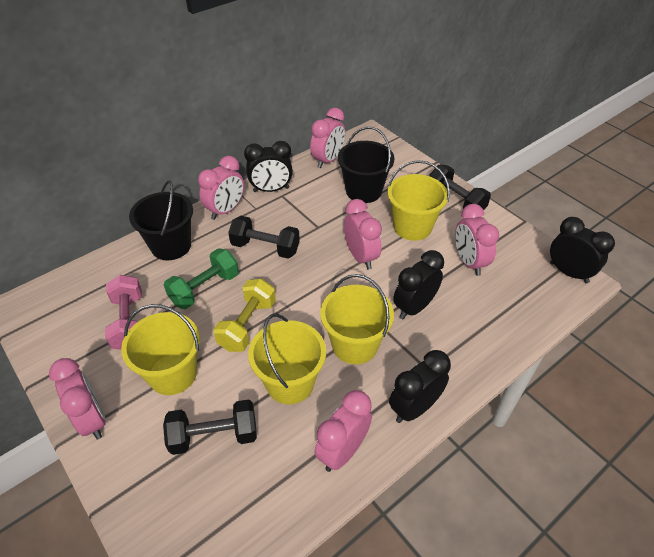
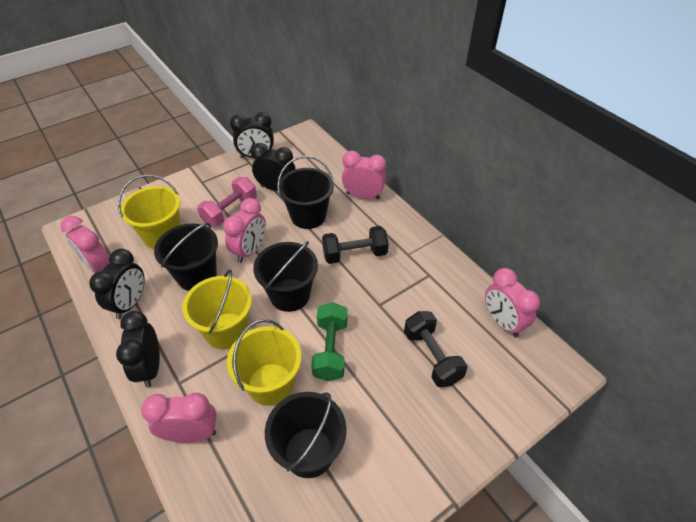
black bucket: [129,180,193,260] [338,127,395,203] = 2 -> [154,223,218,291] [253,241,318,312] [265,392,347,478] [277,156,334,229] = 4
black dumbbell: [163,399,257,455] [228,216,300,259] [429,164,491,210] = 3 -> [322,226,389,264] [404,311,468,387] = 2
pink clock: [49,358,106,440] [198,156,244,220] [310,108,345,168] [314,390,372,472] [344,199,382,270] [455,204,499,276] = 6 -> [61,216,111,273] [141,393,217,443] [223,198,266,263] [342,151,386,200] [485,268,540,338] = 5
yellow bucket: [121,304,200,395] [248,314,326,404] [320,274,394,364] [388,160,450,241] = 4 -> [118,175,180,249] [182,270,252,349] [227,319,302,406] = 3
yellow dumbbell: [213,279,276,352] = 1 -> none = 0

